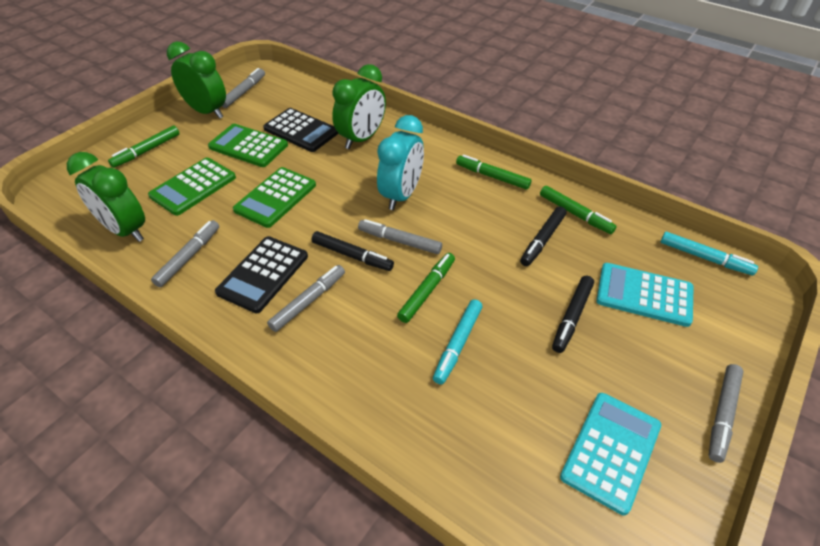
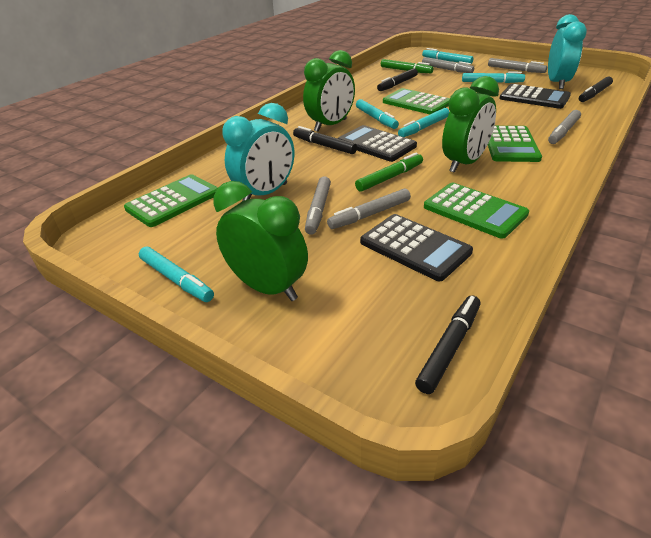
black calculator: [215,236,308,313] [263,108,339,152] = 2 -> [338,125,417,162] [360,214,473,281] [499,84,571,109] = 3
black marker: [311,231,394,271] [520,206,567,266] [552,276,594,353] = 3 -> [293,126,357,154] [377,68,418,91] [415,295,481,394] [579,76,613,102] = 4
green calculator: [148,158,236,216] [208,124,288,167] [233,167,316,228] = 3 -> [124,174,218,227] [383,88,450,114] [424,183,529,239] [488,126,542,162] = 4
green marker: [108,126,180,168] [397,253,455,323] [456,155,531,189] [540,186,617,234] = 4 -> [355,152,423,192] [381,59,433,73] = 2
turquoise calculator: [560,393,661,515] [596,263,694,327] = 2 -> none = 0
turquoise clock: [377,115,424,210] = 1 -> [222,103,294,201] [548,14,587,89] = 2
turquoise marker: [433,299,482,384] [661,232,758,276] = 2 -> [139,247,214,302] [356,99,399,129] [398,108,450,137] [422,48,473,64] [462,72,525,83] = 5

